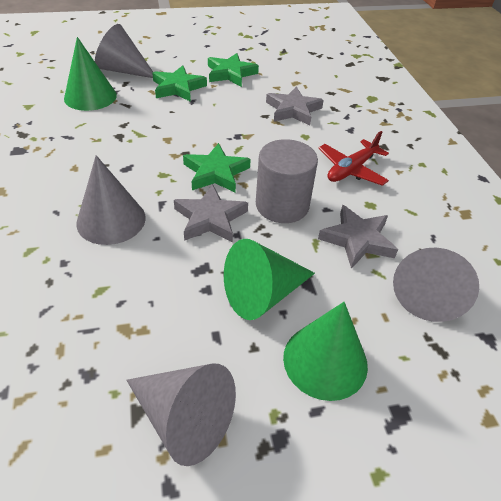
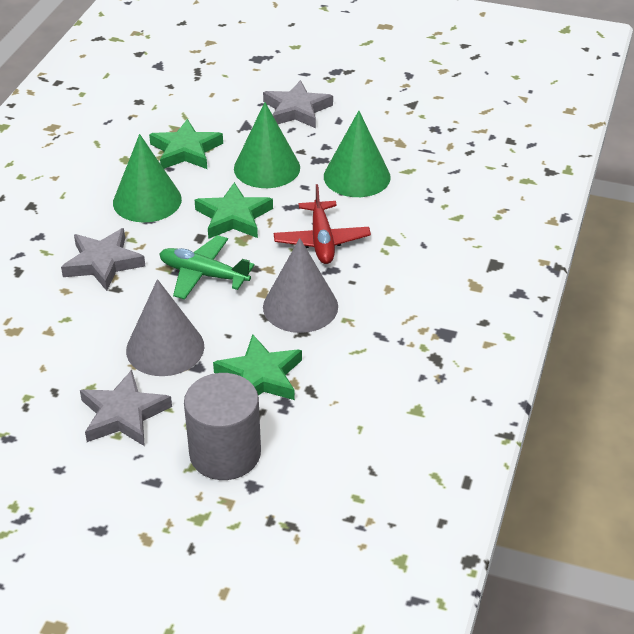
green plane: none = 0 -> [159,235,255,300] = 1
grey cone: [76,155,146,245] [95,24,153,78] [126,363,236,466] [393,248,479,322] = 4 -> [126,279,205,376] [263,238,338,333] = 2

